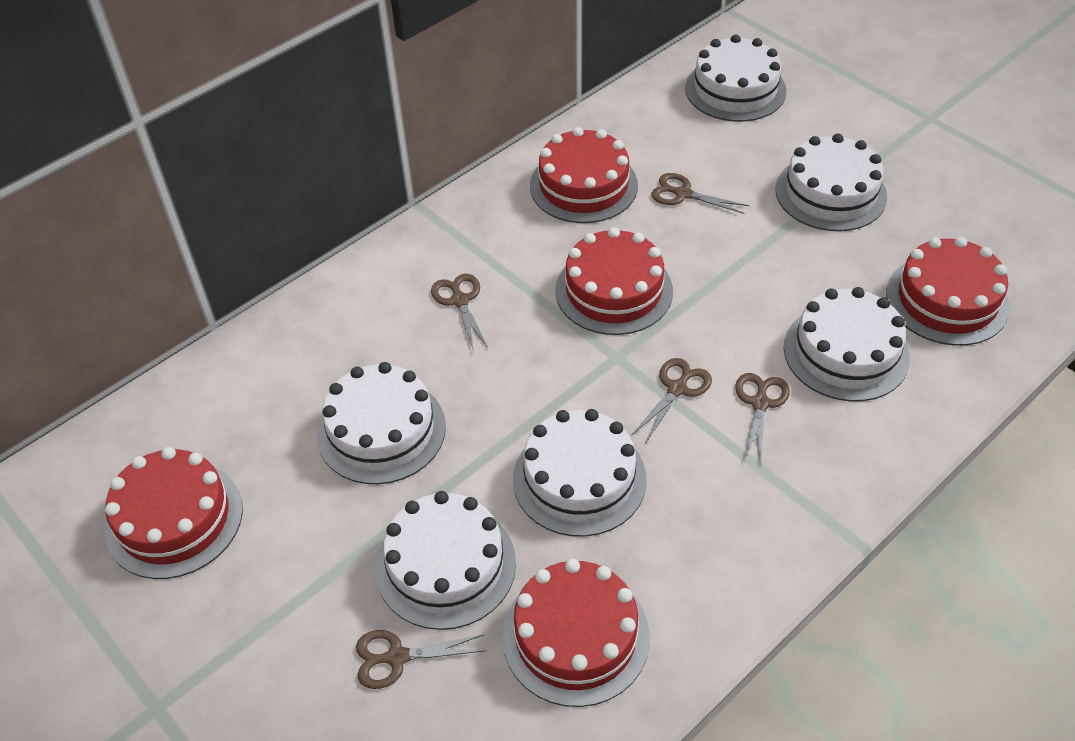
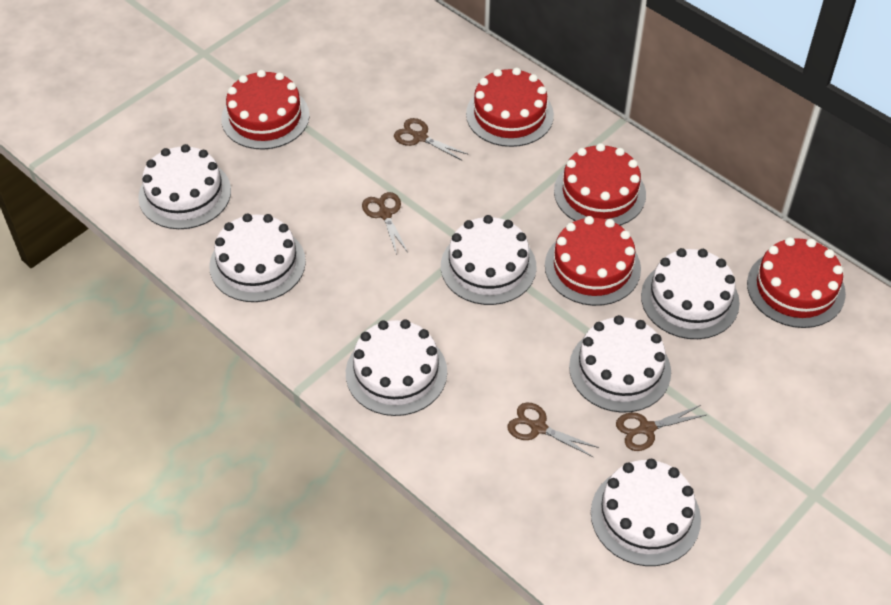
brown scissors: [356,630,486,689] [431,274,488,352] [632,358,712,442] [651,173,749,214] [735,373,790,466] = 5 -> [362,192,408,255] [394,118,467,160] [507,402,599,457] [616,405,706,451] = 4
white cake: [317,362,446,484] [376,491,516,630] [513,409,647,537] [685,34,787,122] [775,133,887,231] [784,287,910,401] = 6 -> [138,144,231,229] [209,213,306,302] [346,319,447,416] [441,215,537,305] [569,315,671,413] [591,459,701,566] [641,248,740,339] = 7

